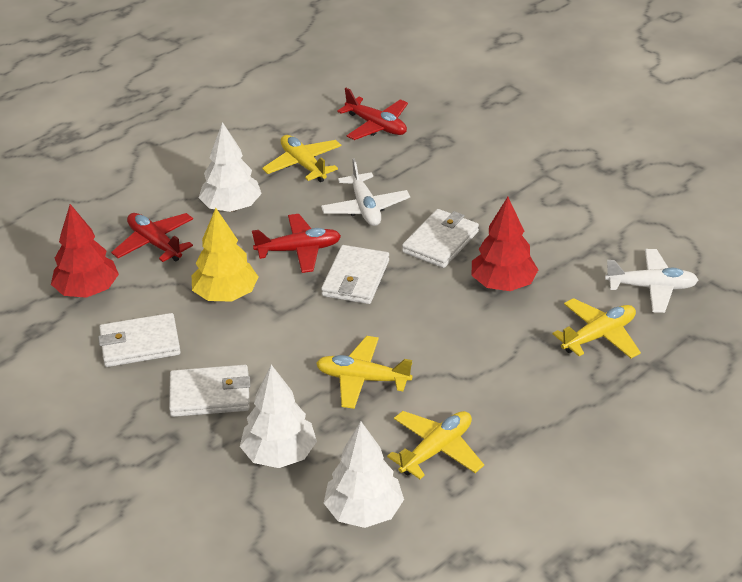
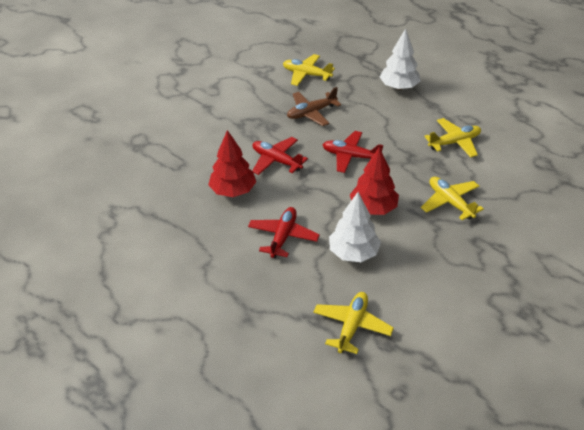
brown plane: none = 0 -> [287,87,341,126] = 1
white plane: [321,159,410,226] [605,249,698,313] = 2 -> none = 0
white tree: [199,122,262,212] [240,365,317,468] [324,421,404,528] = 3 -> [329,192,381,262] [380,28,421,90] = 2
white wallet: [98,313,181,367] [169,365,250,417] [321,245,389,304] [402,209,479,268] = 4 -> none = 0
yellow tree: [192,208,258,302] = 1 -> none = 0

